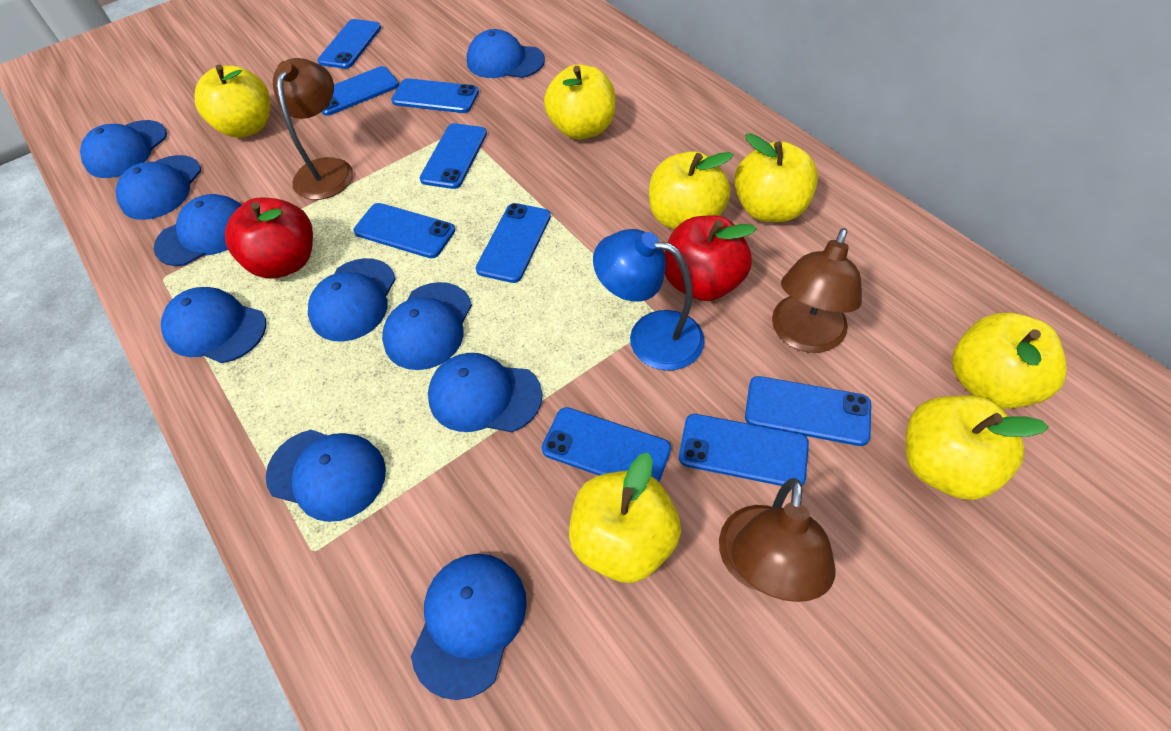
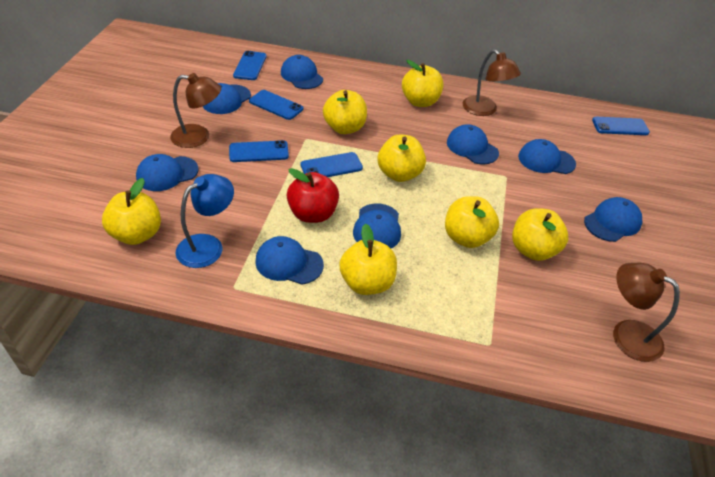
blue cap: [80,120,167,178] [116,155,201,220] [154,194,241,266] [161,287,266,363] [266,430,386,522] [308,258,396,342] [382,282,472,370] [411,554,527,700] [428,353,543,432] [467,29,545,78] = 10 -> [136,154,199,191] [202,83,251,114] [255,236,324,285] [281,55,323,89] [353,203,401,248] [447,125,499,164] [518,139,576,174] [584,197,642,242] = 8
blue phone: [317,19,381,69] [322,66,399,116] [354,203,455,258] [391,78,479,113] [420,123,487,189] [476,203,551,283] [542,407,671,482] [679,414,809,486] [745,376,871,446] = 9 -> [229,140,289,162] [233,51,267,80] [249,90,303,120] [300,152,363,177] [592,117,650,135] = 5
red apple: [225,198,313,279] [664,215,756,301] = 2 -> [287,168,339,223] = 1

